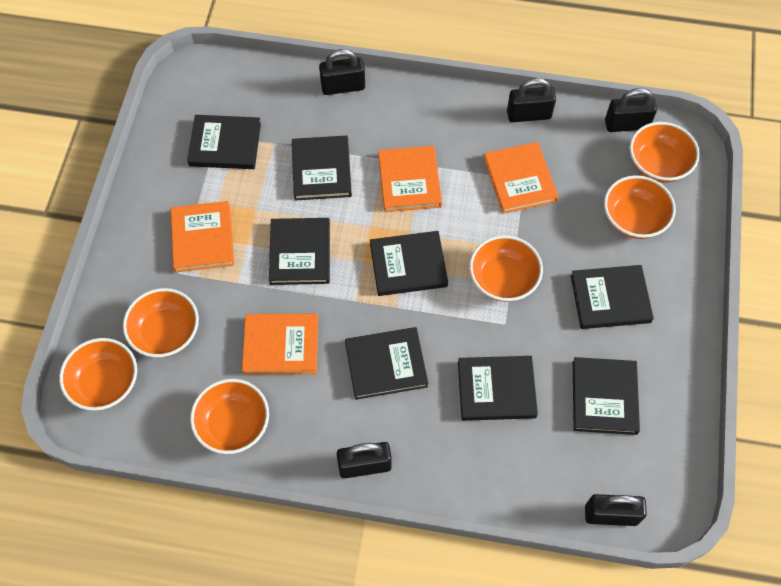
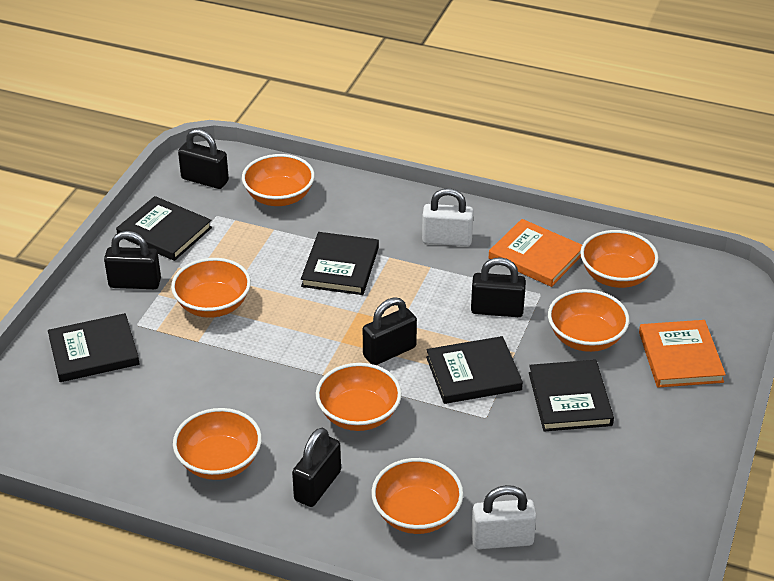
black book: [187,115,261,169] [269,218,330,285] [292,135,352,201] [345,327,428,400] [370,231,448,296] [458,356,538,421] [570,265,654,329] [573,357,640,435] = 8 -> [48,313,139,382] [116,196,212,261] [301,232,379,295] [426,336,523,404] [529,360,614,432] = 5
orange book: [170,201,234,272] [242,314,318,375] [378,146,442,212] [484,142,558,214] = 4 -> [489,219,582,287] [639,320,726,388] = 2
orange bowl: [59,338,137,411] [123,288,199,358] [190,379,269,454] [469,235,543,302] [604,175,676,239] [630,122,700,183] = 6 -> [171,258,251,318] [173,408,262,480] [242,154,315,206] [316,363,402,431] [371,458,463,534] [548,289,630,352] [580,230,659,288] = 7
white padlock: none = 0 -> [422,188,474,246] [471,485,537,549] = 2

